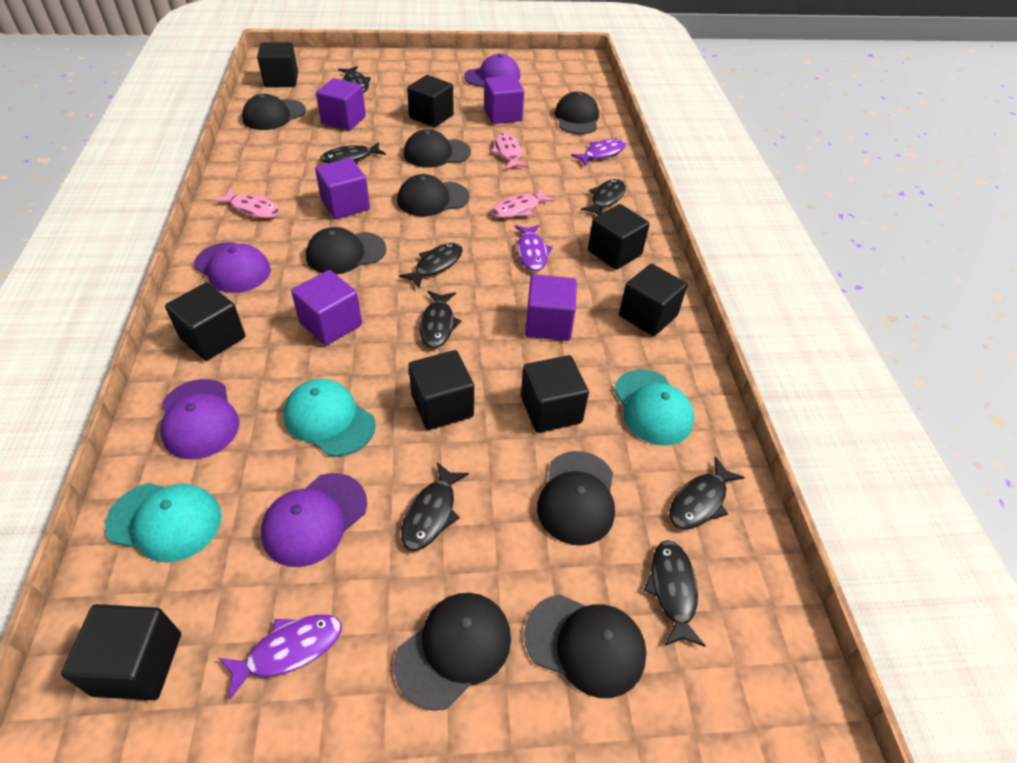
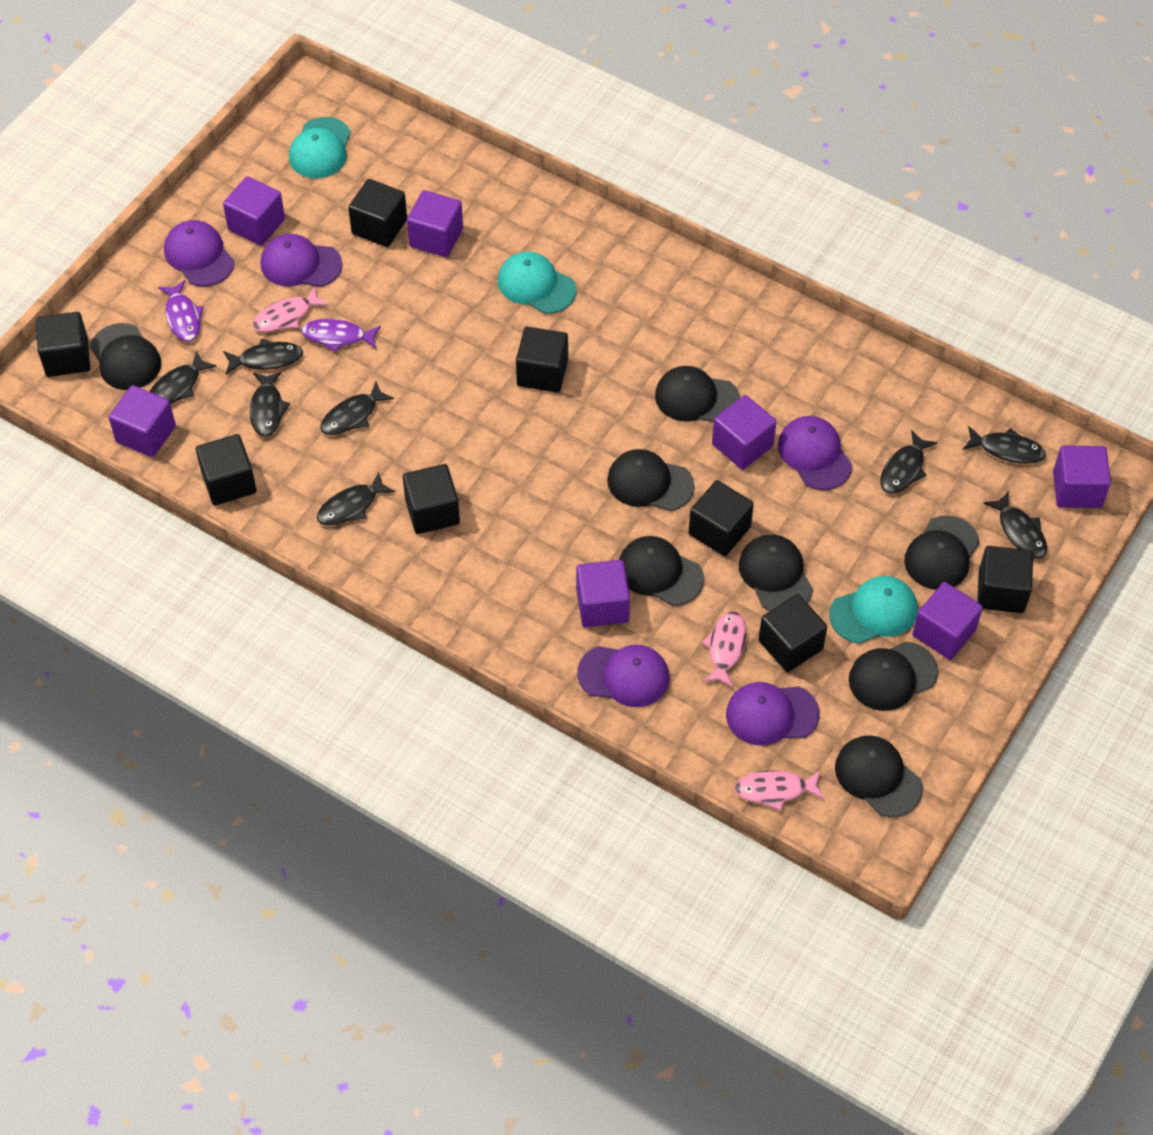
purple cap: [160,379,239,459] [194,242,271,293] [261,473,367,567] [464,54,520,87] = 4 -> [164,220,234,287] [260,234,342,287] [577,645,669,707] [726,682,820,746] [778,416,852,490] = 5
purple cube: [291,270,362,346] [315,158,370,219] [316,78,366,131] [484,75,524,124] [525,274,577,341] = 5 -> [109,385,176,457] [223,176,285,246] [407,190,463,257] [576,560,630,627] [712,395,777,470] [912,582,983,660] [1053,445,1111,508] = 7
purple fish: [219,615,342,700] [515,225,553,271] [571,139,626,166] = 3 -> [158,280,204,341] [301,319,381,352] = 2

